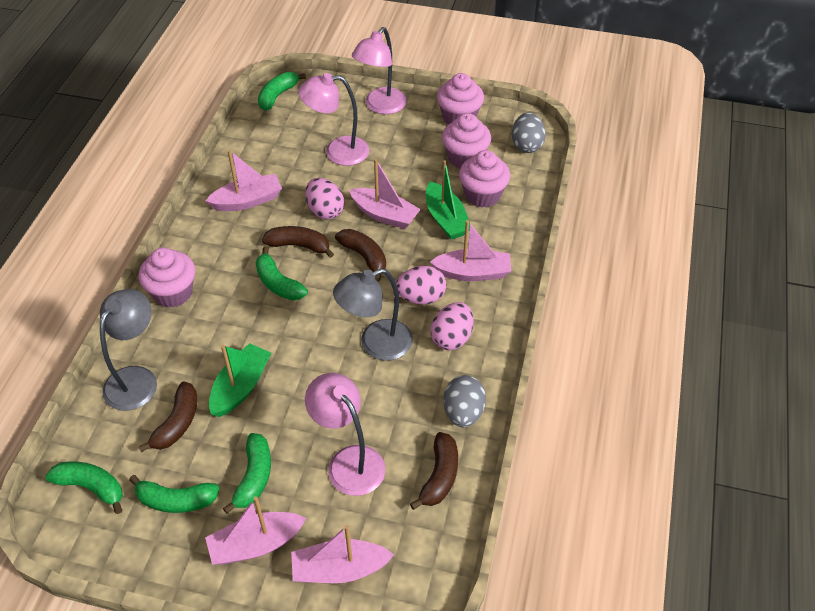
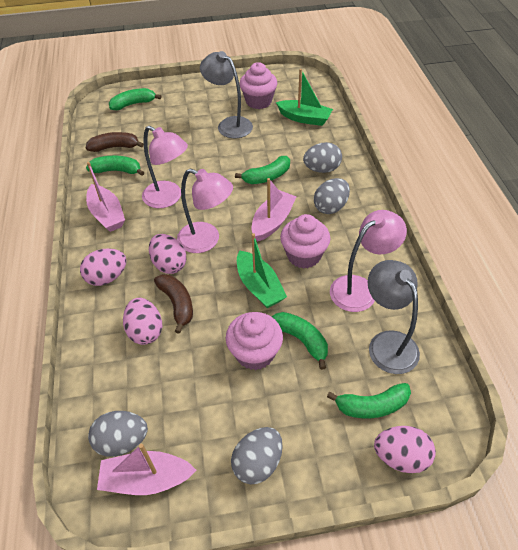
brown banana: [138,382,197,452] [262,226,334,258] [335,229,386,282] [410,432,458,510] = 4 -> [86,132,144,152] [154,274,193,334] = 2
grey egg: [443,375,486,427] [512,113,546,153] = 2 -> [88,411,148,457] [231,427,283,485] [303,142,342,173] [314,178,350,214] = 4
pink boat: [205,496,306,565] [206,150,282,211] [291,525,394,583] [349,159,421,229] [430,220,511,281] = 5 -> [86,162,125,232] [97,444,196,495] [252,178,296,242] = 3
pink cupcake: [139,247,195,308] [437,73,484,124] [442,113,491,169] [459,150,510,208] = 4 -> [226,312,283,370] [240,62,277,109] [280,214,330,269] = 3
pink egg: [305,178,344,219] [396,266,446,304] [431,302,474,350] = 3 -> [80,248,126,286] [123,298,162,345] [149,234,186,274] [374,426,436,473] = 4

